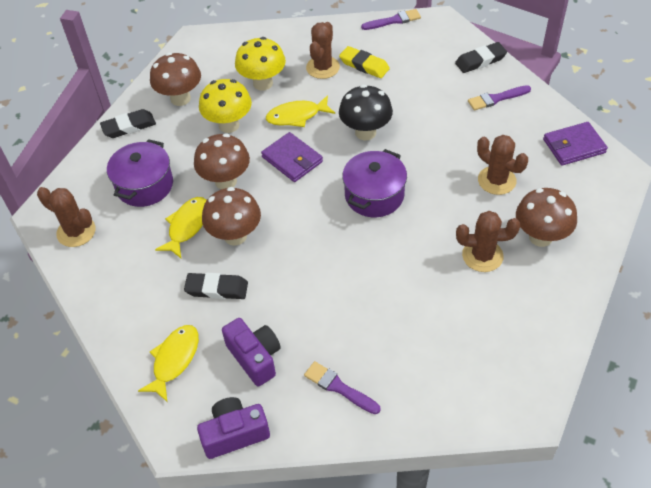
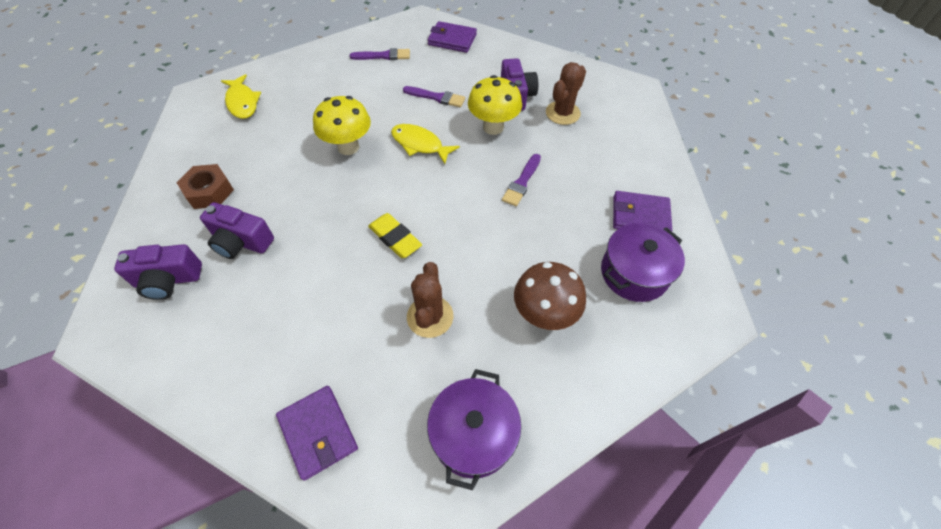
black eraser: [100,109,156,138] [184,273,248,299] [455,42,507,73] = 3 -> none = 0
black mushroom: [339,85,393,140] = 1 -> none = 0
brown cactus: [37,187,96,247] [306,22,340,79] [456,211,520,272] [477,135,528,195] = 4 -> [407,262,454,338] [546,62,586,125] = 2
brown mushroom: [150,53,201,106] [194,134,250,189] [202,187,261,246] [516,188,577,247] = 4 -> [514,262,586,330] = 1
brown nut: none = 0 -> [177,164,234,209] = 1
purple camera: [197,397,270,459] [222,318,281,386] = 2 -> [114,244,202,300] [200,202,274,259] [501,58,538,111] = 3
purple wallet: [261,132,323,182] [543,122,608,166] = 2 -> [276,386,358,481] [428,21,477,53] [613,191,672,231] = 3
yellow fish: [138,325,199,402] [155,197,207,258] [266,95,335,127] = 3 -> [221,74,261,119] [391,124,460,164] = 2

